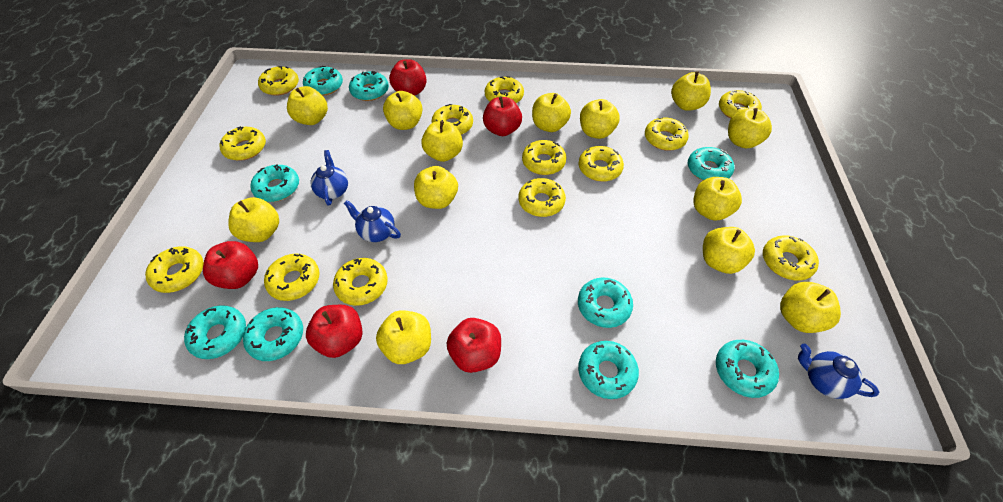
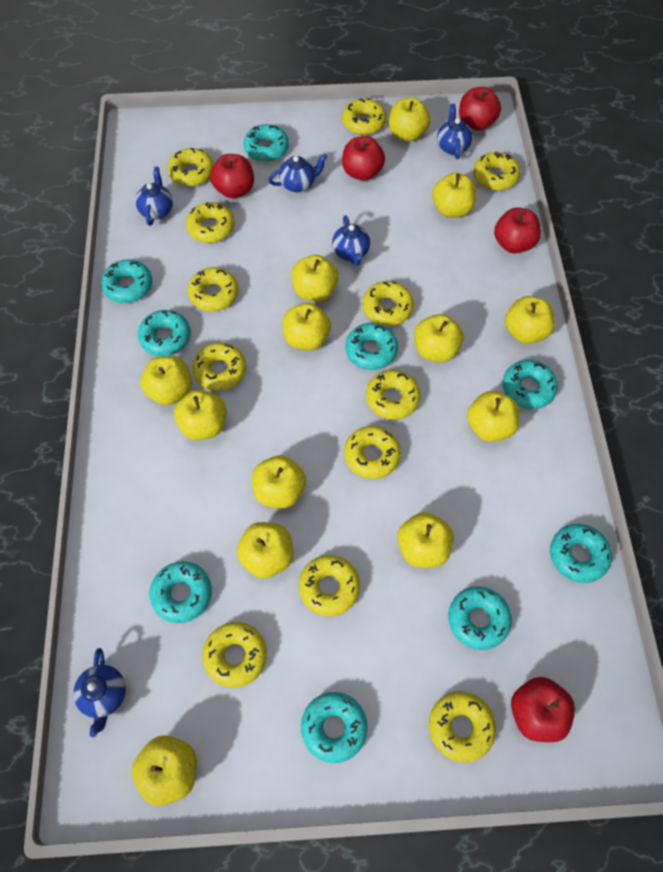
blue teapot: [310,150,348,206] [344,200,401,242] [798,343,879,399] = 3 -> [73,648,126,737] [135,167,173,226] [268,154,327,192] [332,215,370,266] [437,104,472,159] = 5
yellow donut: [145,246,204,293] [219,126,266,161] [258,66,299,96] [264,254,320,301] [333,258,388,306] [432,104,473,135] [485,76,524,103] [519,178,566,217] [522,140,566,175] [578,146,624,182] [645,117,689,151] [719,90,762,119] [763,235,819,281] = 13 -> [167,148,214,186] [186,202,235,243] [188,267,239,311] [192,343,246,391] [203,622,267,688] [299,555,360,616] [342,98,386,135] [344,426,401,479] [363,281,414,326] [366,370,421,420] [429,691,496,763] [473,152,520,190] = 12

